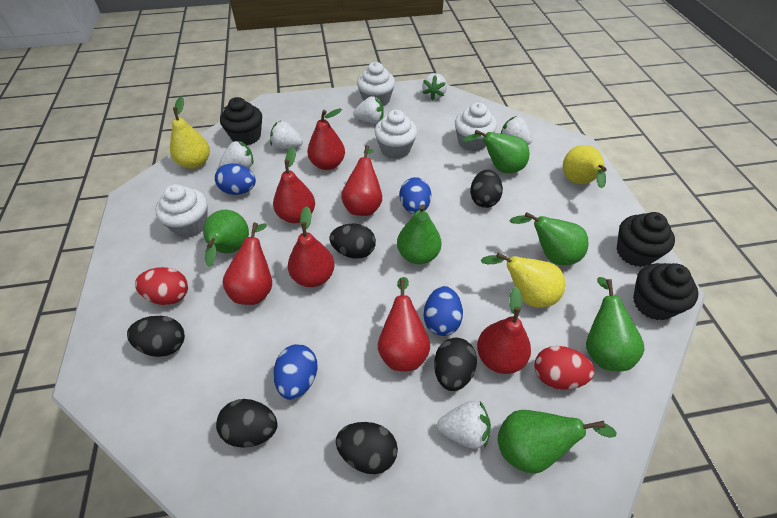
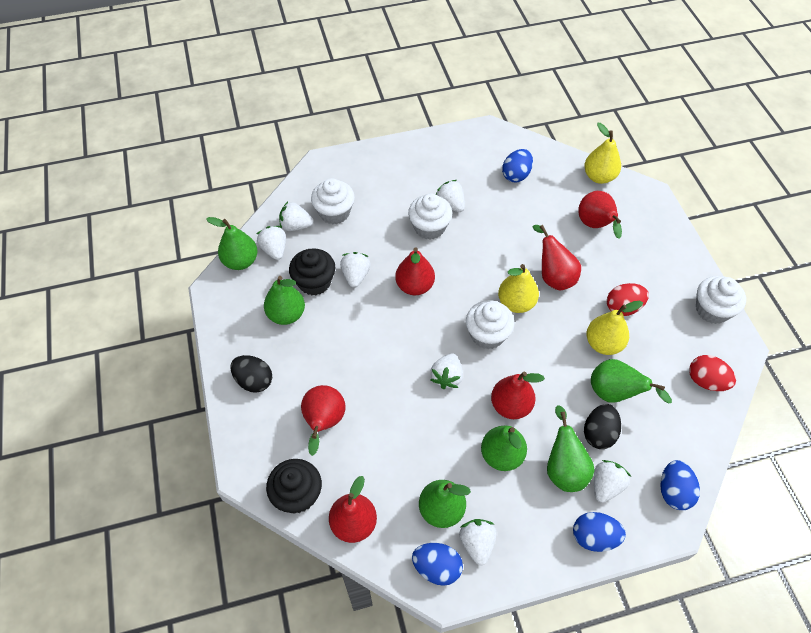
black cupcake: [220,97,262,145] [617,212,675,267] [633,263,699,321] = 3 -> [266,459,322,513] [289,248,335,295] = 2
black egg: [127,316,185,357] [216,399,278,448] [329,224,376,259] [336,422,398,474] [434,338,477,391] [470,170,503,208] = 6 -> [230,355,272,393] [584,404,621,449] = 2
red pear: [223,222,272,305] [273,147,315,223] [288,206,335,287] [307,108,345,170] [341,145,382,216] [378,277,430,372] [477,287,531,374] = 7 -> [301,385,346,456] [329,476,377,543] [395,248,435,295] [491,372,545,419] [533,225,581,290] [578,191,622,239] = 6
white strawberry: [219,140,253,168] [270,121,303,149] [353,96,384,124] [422,73,447,101] [437,401,491,449] [501,116,533,145] = 6 -> [257,226,286,260] [279,202,314,231] [340,252,371,288] [431,353,463,389] [436,180,465,212] [459,519,497,566] [594,460,631,503] = 7

